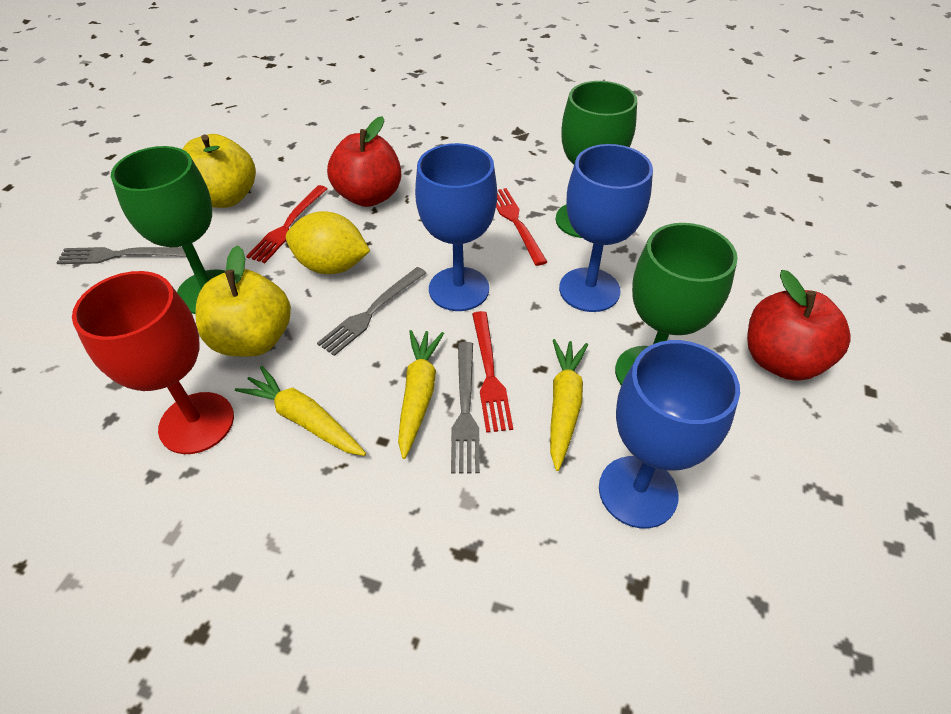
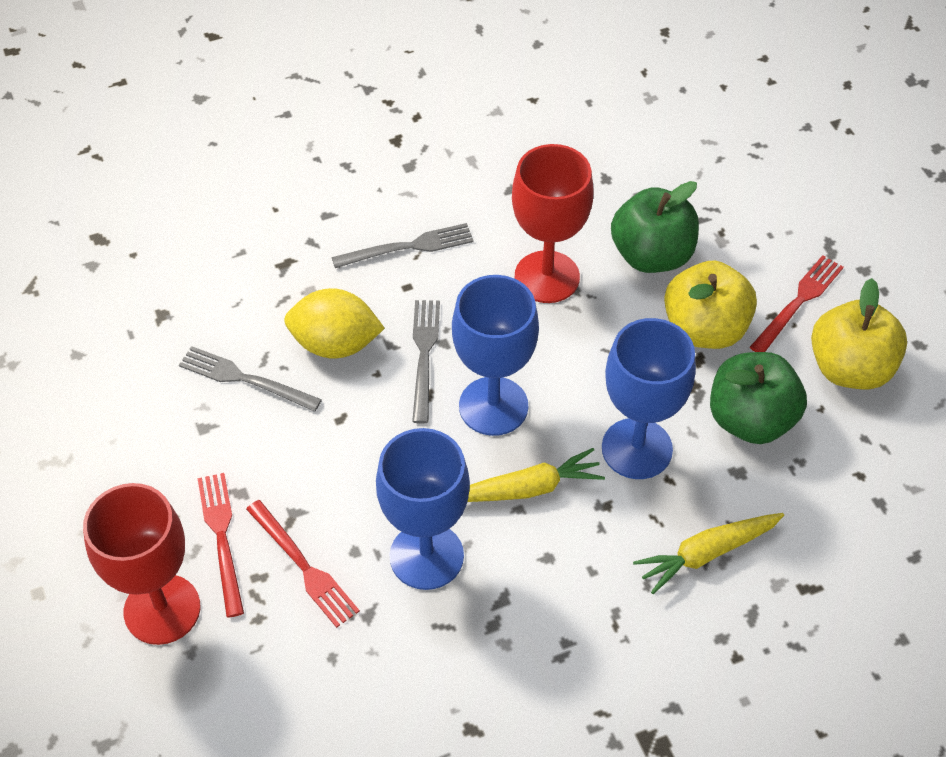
green apple: none = 0 -> [611,181,699,273] [710,352,807,444] = 2
green goblet: [111,146,225,314] [556,81,637,238] [615,223,738,386] = 3 -> none = 0
red apple: [327,116,401,207] [747,270,851,381] = 2 -> none = 0
red goblet: [72,271,234,454] = 1 -> [83,483,200,645] [512,144,594,303] = 2
yellow carrot: [235,366,366,456] [398,330,444,459] [550,339,588,471] = 3 -> [468,448,605,502] [633,513,784,594] = 2

